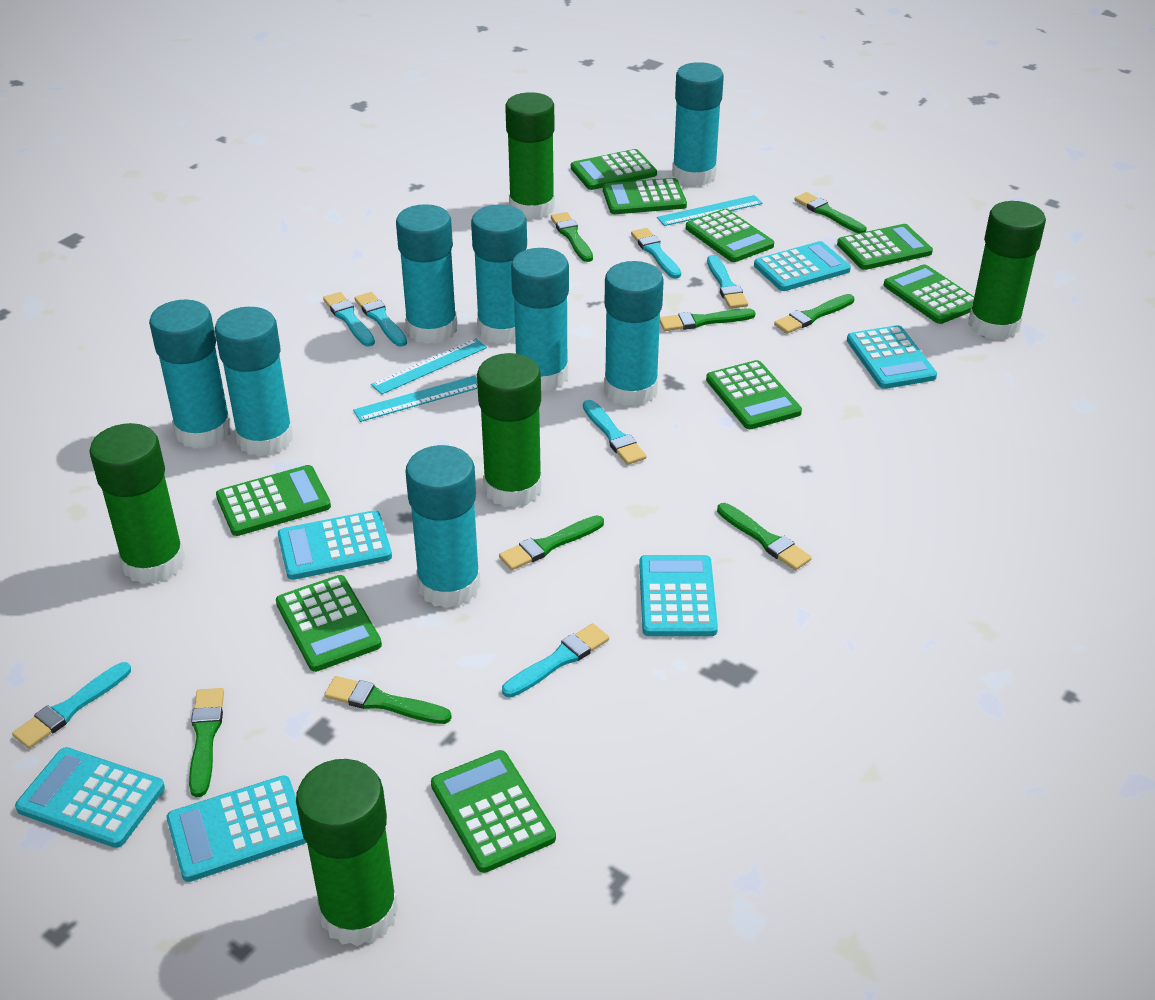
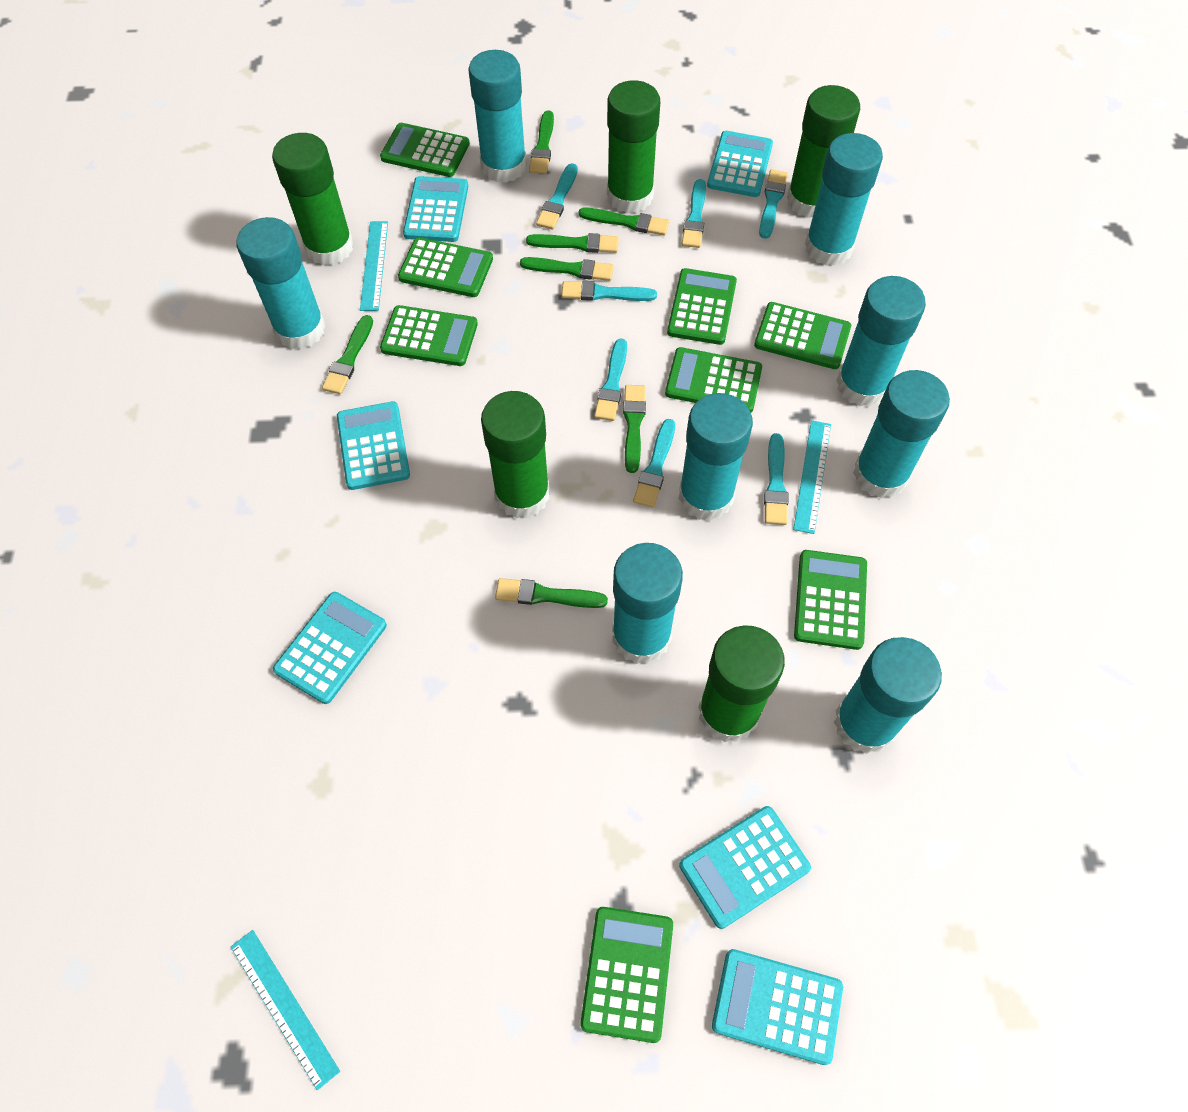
green brush: [189,688,224,797] [324,676,452,724] [499,515,604,570] [551,212,593,262] [660,308,756,331] [717,503,812,570] [774,294,854,334] [794,192,867,233] = 8 -> [322,315,373,394] [495,578,608,608] [520,257,614,281] [526,233,619,253] [529,110,554,174] [579,207,669,235] [623,385,646,473] = 7
green calculator: [216,465,331,536] [276,575,382,672] [431,750,556,873] [571,149,657,190] [603,178,687,214] [686,208,774,262] [706,360,802,429] [837,224,933,270] [884,264,974,324] = 9 -> [380,123,470,177] [380,305,478,366] [398,237,493,297] [580,907,673,1043] [665,347,762,412] [667,268,737,345] [754,302,851,369] [794,550,867,650] = 8

